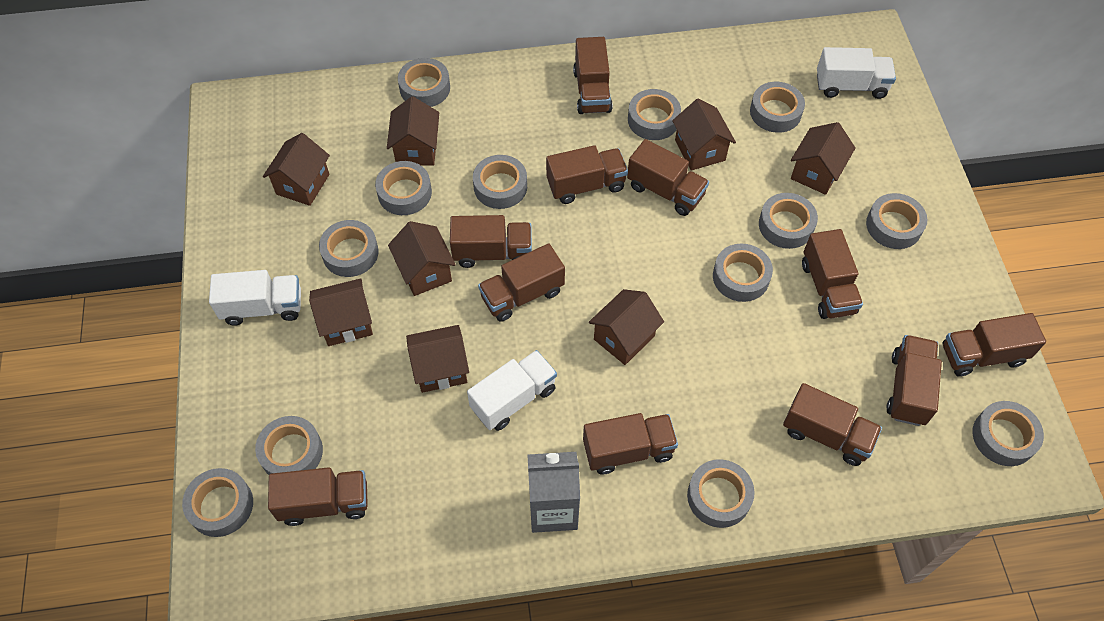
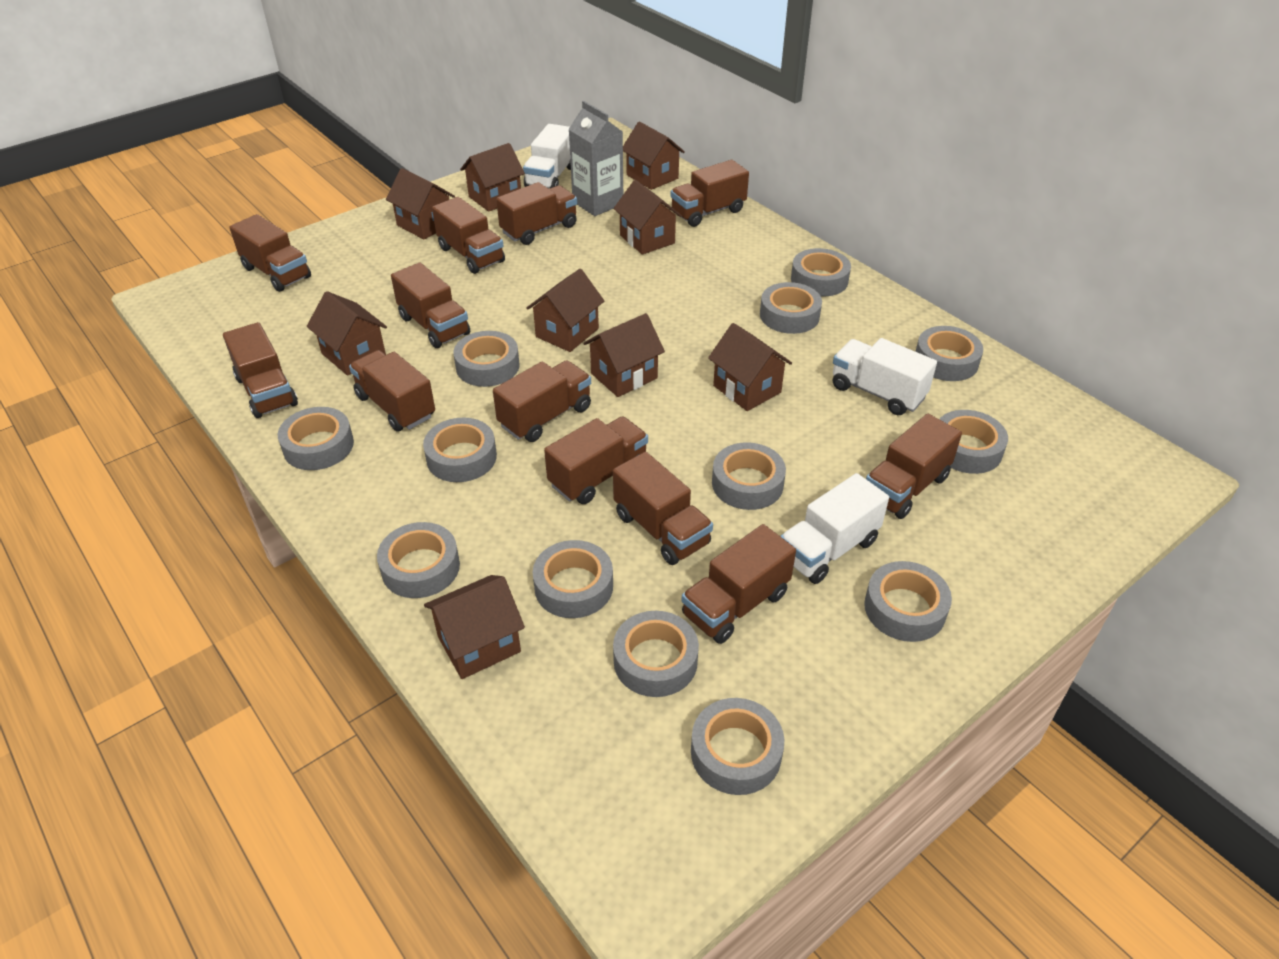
brown house: [263,133,330,206] [309,278,373,346] [387,96,439,165] [388,221,456,296] [406,325,469,393] [589,289,664,365] [672,99,736,171] [791,122,856,195] = 8 -> [307,291,387,376] [386,168,455,240] [424,575,525,679] [460,143,525,212] [526,269,604,352] [583,313,665,397] [614,180,682,255] [623,121,685,190] [708,323,792,411] = 9
brown truck: [268,467,368,526] [450,215,532,268] [478,243,565,322] [546,145,628,204] [573,37,613,114] [583,413,678,474] [627,139,709,216] [783,383,882,466] [802,229,863,319] [886,335,942,426] [943,313,1046,377] = 11 -> [223,322,298,418] [230,214,311,292] [349,350,435,432] [391,263,470,348] [432,197,505,274] [493,360,591,442] [496,182,577,245] [544,416,648,504] [613,452,713,565] [671,160,749,227] [681,524,796,644] [866,414,962,519] = 12

